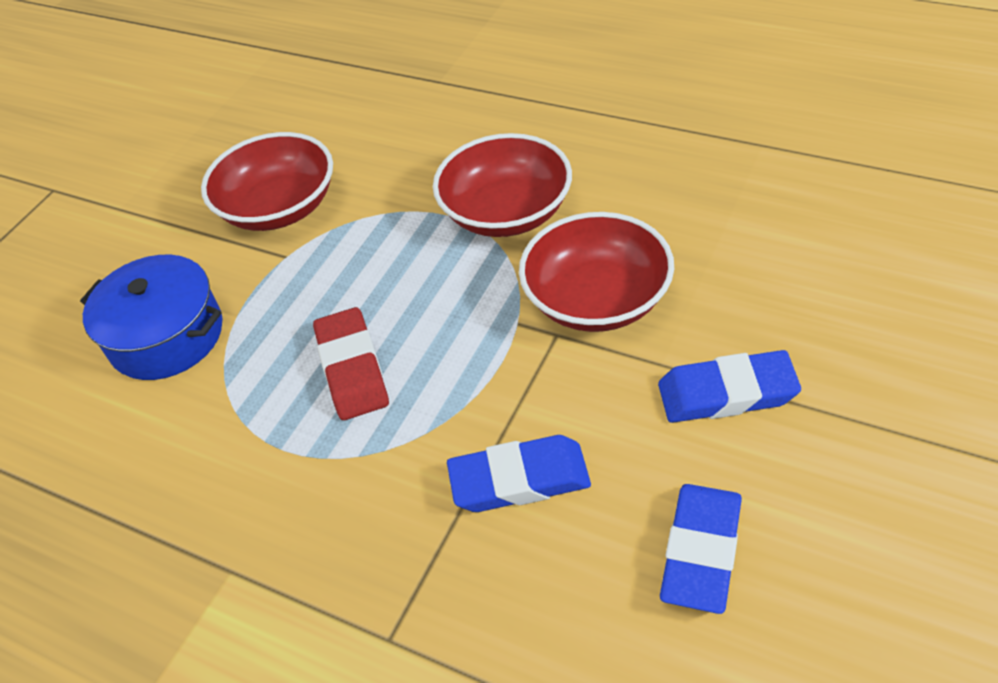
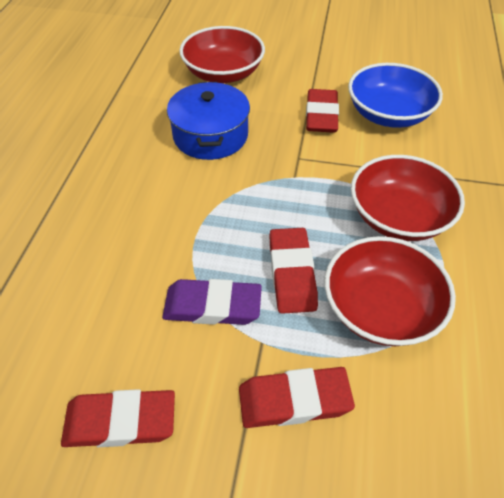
blue bowl: none = 0 -> [348,63,443,128] = 1
blue eraser: [447,435,591,512] [658,350,801,423] [660,484,742,614] = 3 -> none = 0
purple eraser: none = 0 -> [162,279,262,325] = 1
red eraser: [313,307,389,420] = 1 -> [61,389,175,447] [239,367,355,428] [269,228,318,314] [306,89,339,133] = 4

